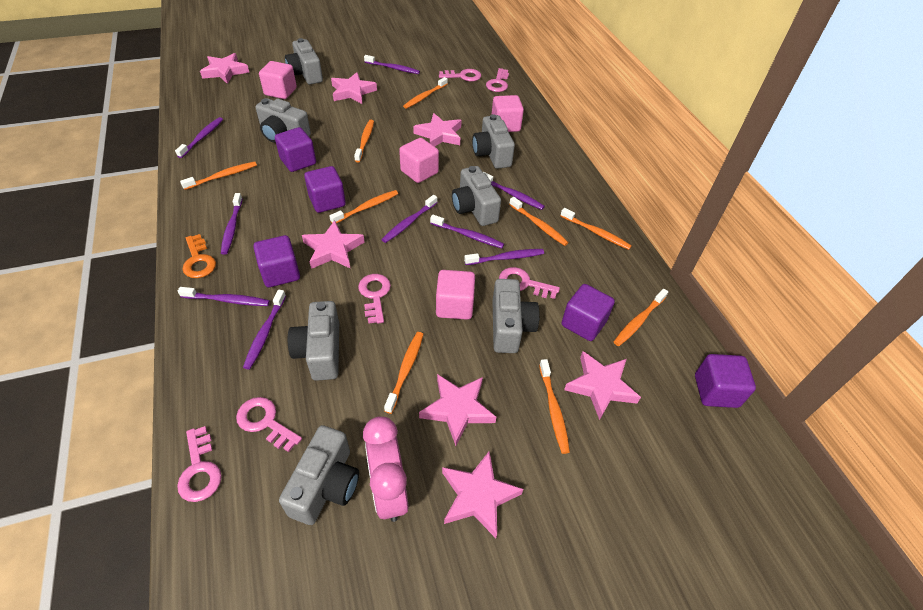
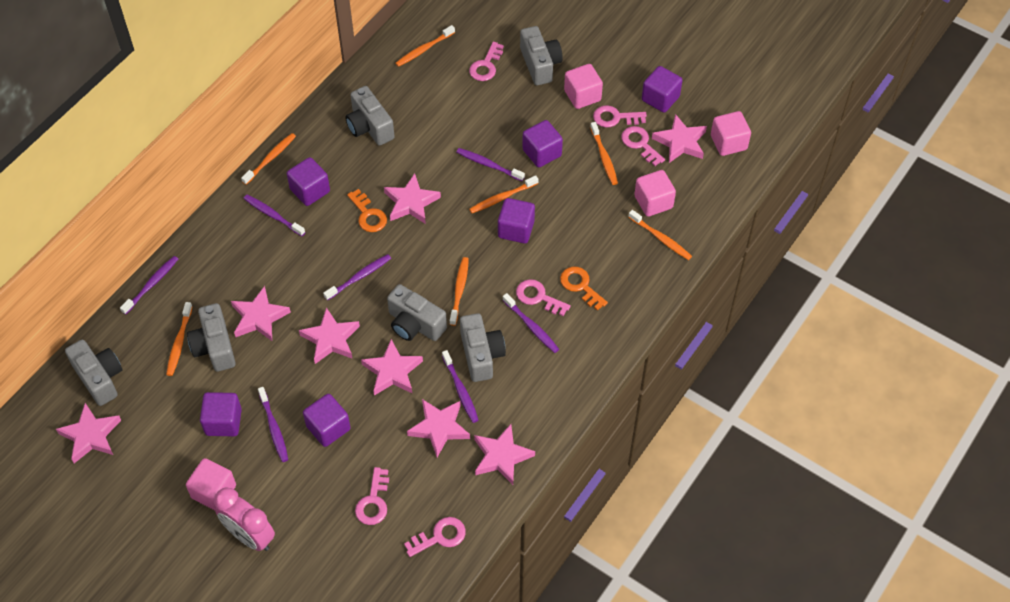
grey camera: [255,98,311,142] [279,425,359,525] [285,38,323,84] [288,301,339,381] [452,166,501,226] [472,114,515,169] [492,279,540,353] = 7 -> [65,340,122,406] [187,303,236,372] [345,86,395,146] [387,284,447,341] [460,313,506,382] [520,26,563,85] = 6
orange key: [182,234,216,278] = 1 -> [347,189,387,232] [560,266,608,311] = 2
orange toothbrush: [180,161,257,190] [329,190,398,223] [354,120,374,162] [384,332,424,414] [403,77,448,109] [509,197,569,246] [539,359,570,454] [561,208,632,250] [614,289,668,346] = 9 -> [166,302,193,376] [241,133,296,185] [395,25,455,67] [450,257,469,326] [469,175,539,213] [590,122,618,185] [629,210,692,260] = 7
pink star: [200,53,249,84] [302,220,365,269] [331,72,377,104] [413,113,462,147] [419,374,496,446] [442,451,523,538] [564,351,641,420] = 7 -> [56,403,121,463] [231,286,291,341] [299,307,360,364] [361,339,423,396] [384,173,441,224] [407,399,470,457] [474,424,535,485] [652,114,707,163] = 8
purple cube: [253,235,300,287] [275,127,316,172] [304,166,346,213] [561,284,615,341] [695,354,756,408] = 5 -> [200,392,242,436] [287,157,330,206] [303,394,350,447] [498,198,535,243] [522,120,563,167] [642,66,683,113] = 6
purple toothbrush: [175,117,223,158] [178,287,270,306] [221,193,243,255] [243,290,286,370] [364,55,420,74] [381,195,438,243] [430,215,504,248] [464,249,544,265] [484,172,545,210] = 9 -> [120,256,178,315] [243,195,305,236] [258,387,288,462] [323,254,391,301] [442,350,479,423] [456,148,525,181] [503,293,559,353] = 7

